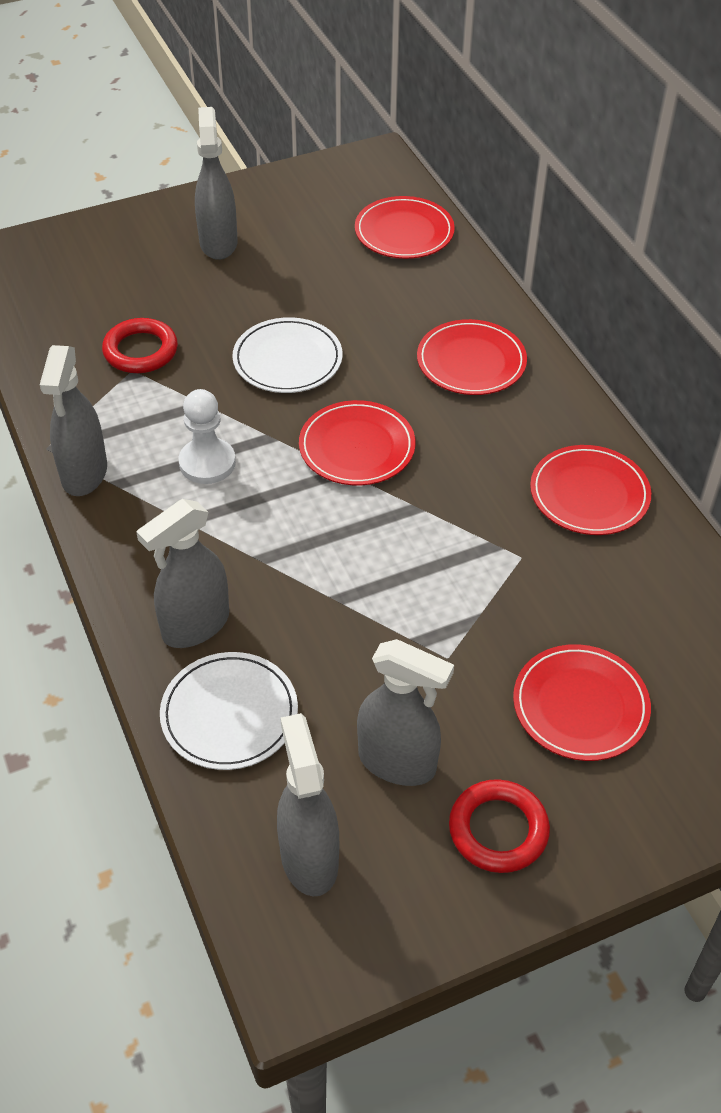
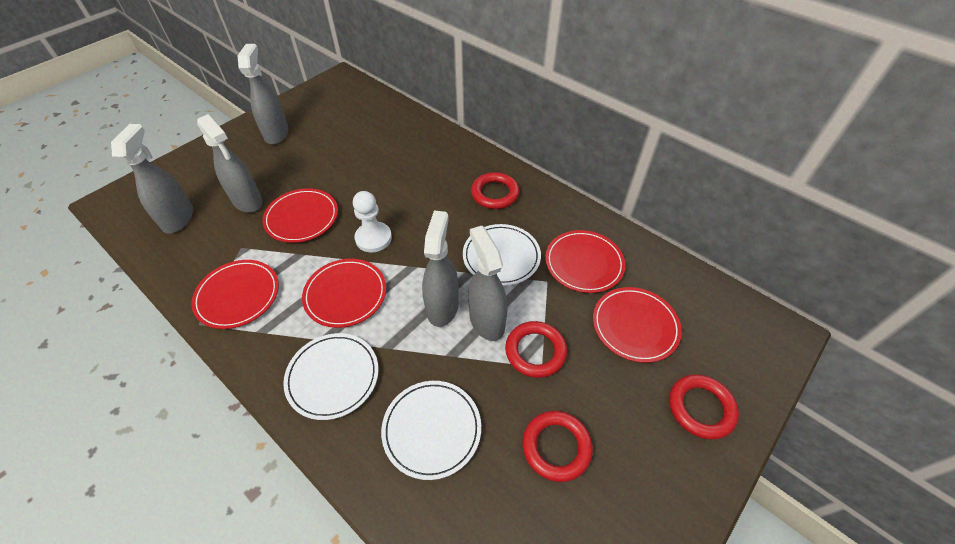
red ring: [102,318,178,373] [449,779,550,873] = 2 -> [471,172,519,209] [505,321,567,378] [522,411,593,482] [669,374,739,439] = 4
white plate: [160,652,298,770] [232,317,343,393] = 2 -> [283,333,379,420] [381,381,481,480] [463,224,541,286] = 3

